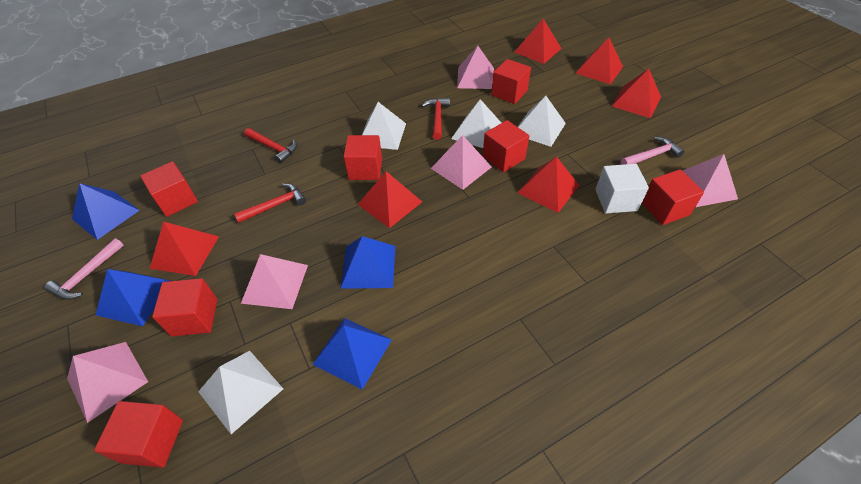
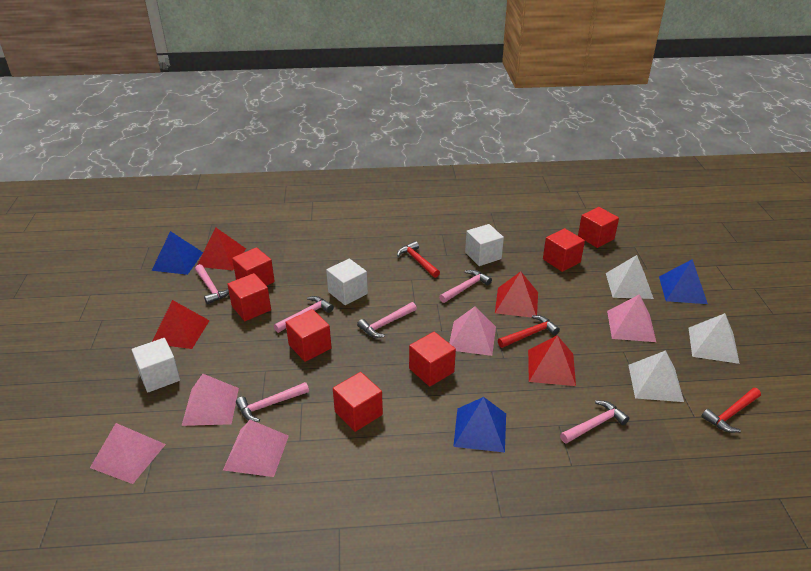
blue pyramid: [72,183,140,240] [96,269,170,326] [312,318,392,390] [340,236,395,289] = 4 -> [151,231,203,275] [453,397,506,452] [659,259,708,304] = 3
pink hammer: [44,238,124,300] [621,137,685,165] = 2 -> [195,264,229,304] [236,382,309,422] [274,296,334,333] [357,302,417,338] [439,270,492,303] [560,400,629,444] = 6
red pyramid: [150,222,219,276] [358,171,422,228] [514,19,562,64] [518,156,580,213] [576,37,623,84] [612,69,661,118] = 6 -> [152,300,210,349] [197,227,246,271] [495,272,538,318] [528,335,576,386] = 4
white cube: [595,164,649,214] = 1 -> [132,338,180,393] [326,259,368,305] [465,224,504,266] = 3
white pyramid: [198,351,283,434] [362,102,406,150] [451,99,501,148] [518,96,566,147] = 4 -> [606,255,654,299] [628,350,684,402] [689,313,740,364] = 3

